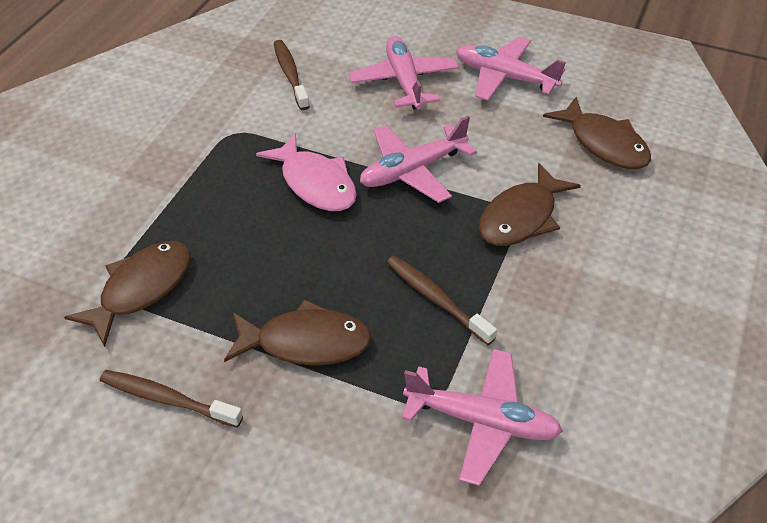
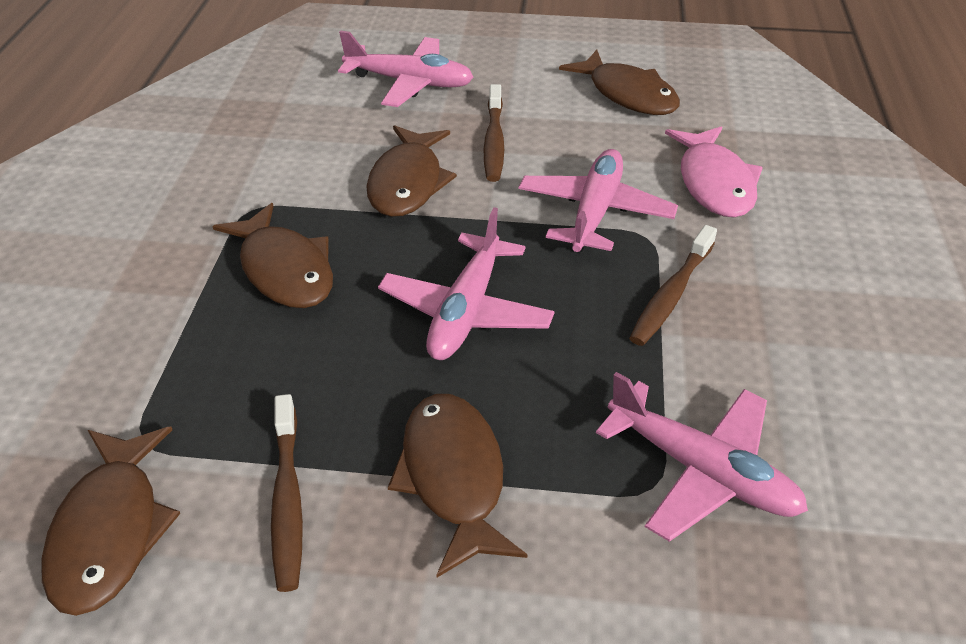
brown fish: [64,241,191,347] [224,299,372,366] [478,163,581,246] [543,97,651,169] = 4 -> [41,427,180,616] [213,203,333,308] [366,125,457,217] [388,394,527,577] [559,50,680,115] = 5

